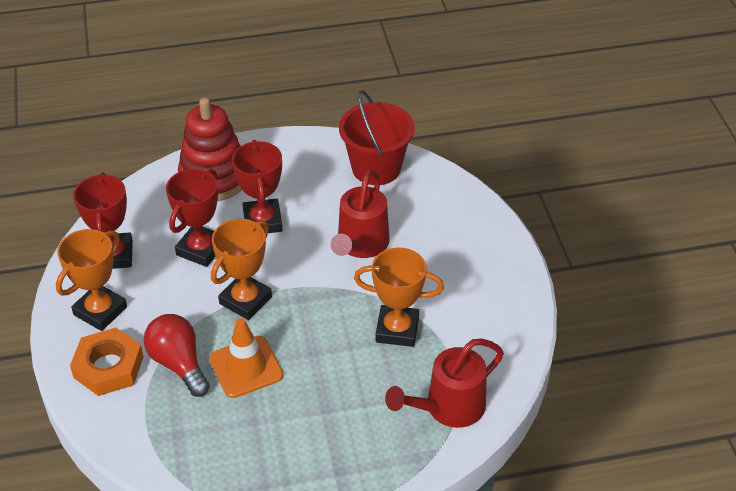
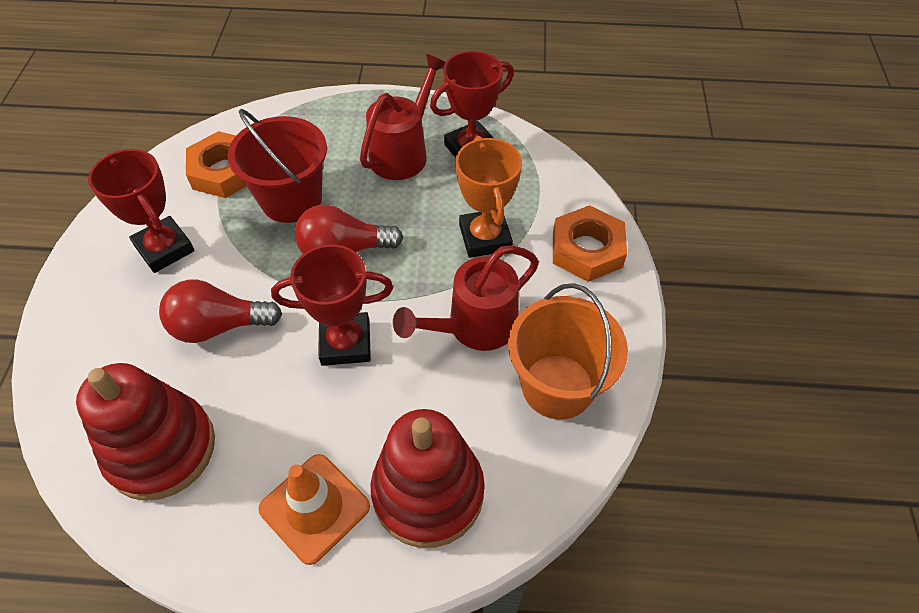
orange bucket: none = 0 -> [508,283,628,419] = 1
orange nut: [70,328,143,396] = 1 -> [186,131,246,198] [553,205,627,282] = 2
orange trophy: [56,229,127,331] [211,219,272,320] [354,248,444,347] = 3 -> [456,136,522,258] = 1
red light bulb: [144,314,210,397] = 1 -> [159,280,282,343] [295,205,403,254] = 2
red stacking toy: [178,98,242,201] = 1 -> [76,363,215,501] [371,409,485,548] = 2

